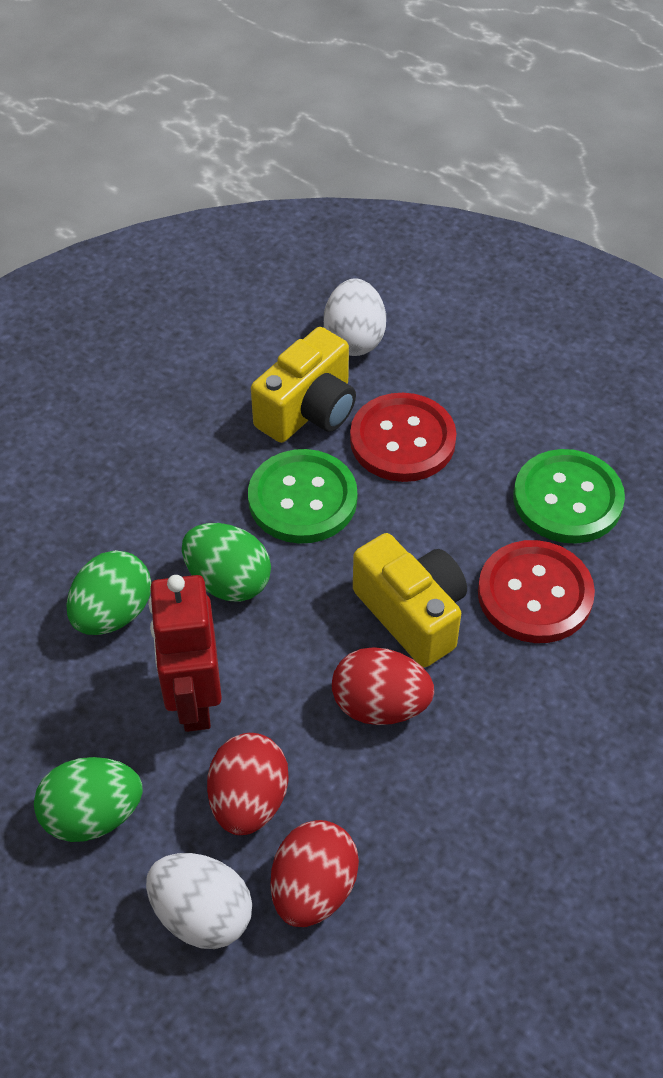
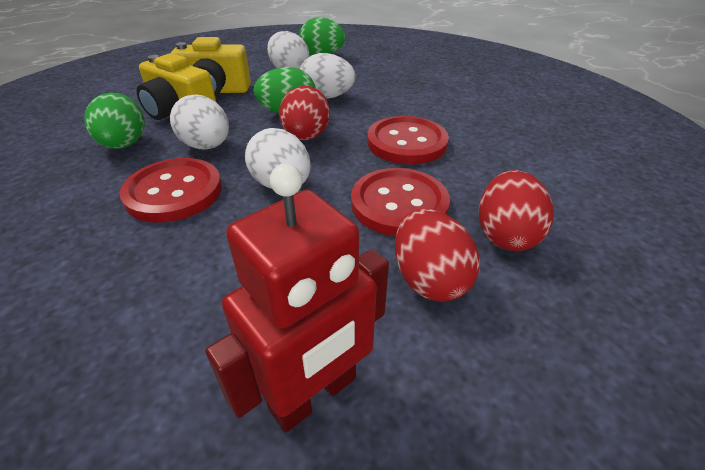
green button: [248,449,357,544] [513,449,625,544] = 2 -> none = 0
red button: [350,393,457,482] [478,540,595,643] = 2 -> [120,158,222,223] [351,168,450,236] [367,116,449,165] = 3
white egg: [146,853,252,949] [324,278,386,356] = 2 -> [170,94,229,150] [245,128,311,189] [267,31,310,69] [300,53,355,99] = 4

